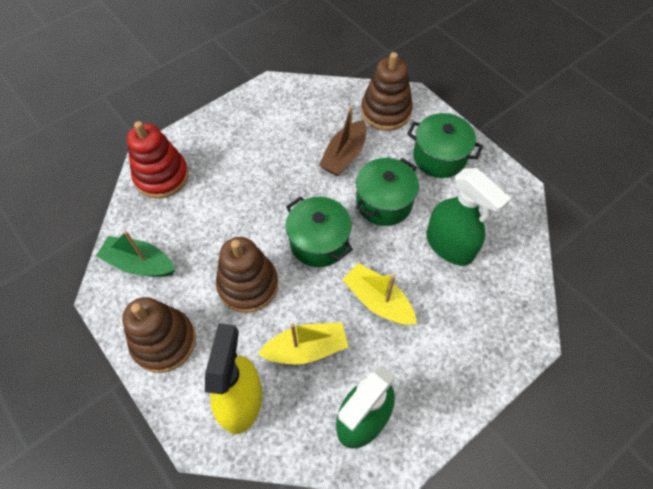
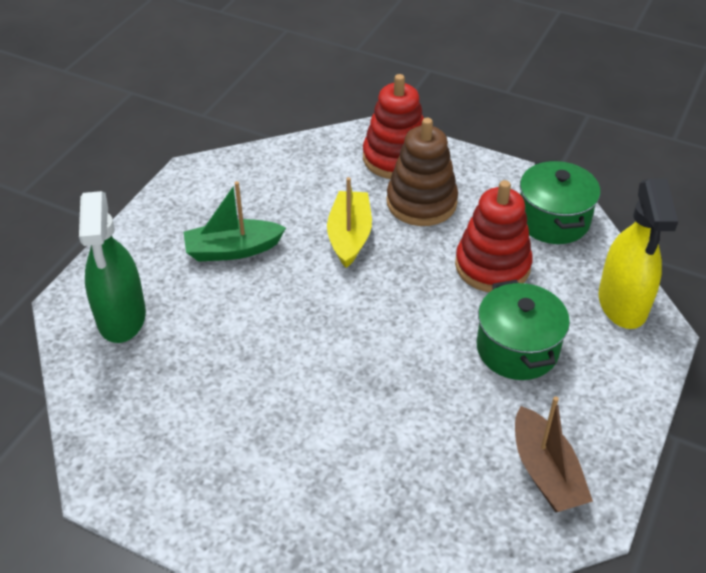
brown stacking toy: [122,297,196,373] [216,237,278,313] [361,52,413,131] = 3 -> [387,118,458,226] = 1
green pot: [286,196,353,267] [356,158,419,226] [407,113,483,178] = 3 -> [477,280,570,380] [520,160,600,244] = 2
green spray bottle: [336,365,396,449] [426,168,511,266] = 2 -> [79,191,146,343] = 1
red stacking toy: [127,121,189,199] = 1 -> [363,74,424,179] [455,180,533,292] = 2
yellow boat: [258,323,348,364] [342,263,417,325] = 2 -> [327,177,372,268] = 1

